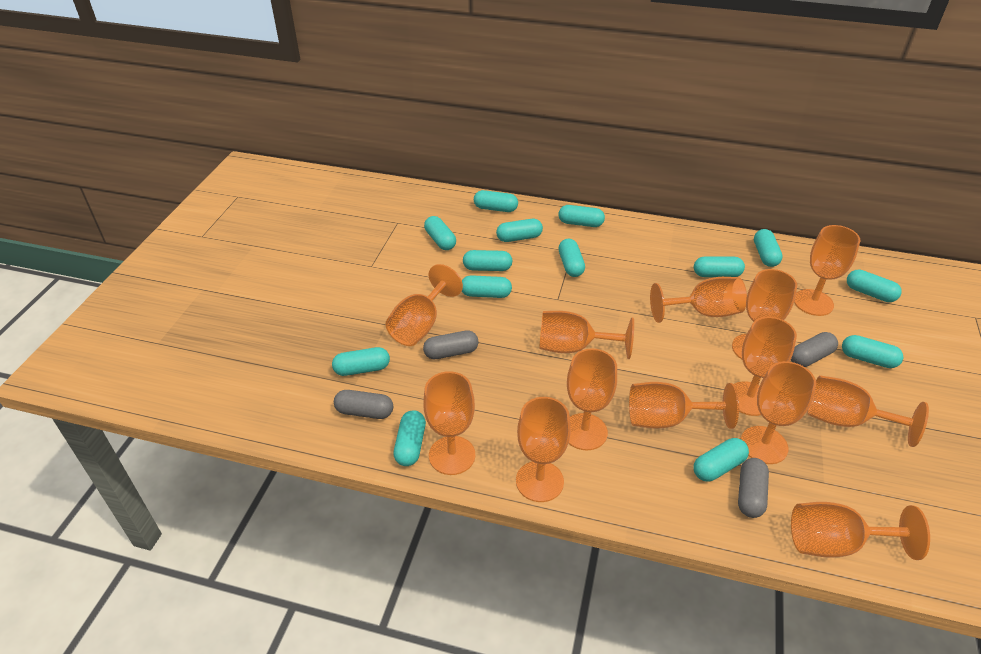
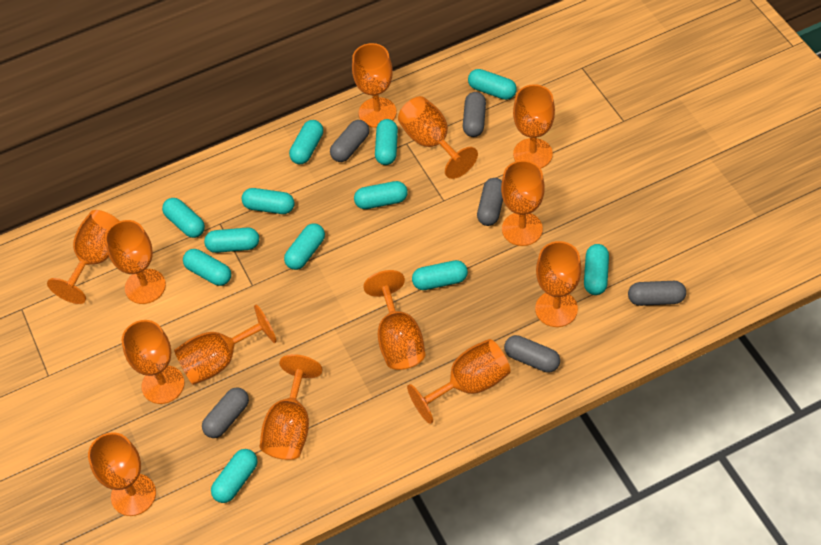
grey capsule: [334,390,393,419] [423,330,479,359] [738,458,769,518] [791,332,838,367] = 4 -> [202,388,249,438] [330,120,369,162] [463,92,486,137] [477,178,503,226] [504,335,560,373] [628,281,686,306] = 6
turquoise capsule: [332,347,390,376] [394,410,426,466] [424,216,456,250] [462,275,512,298] [463,250,512,271] [474,190,518,212] [496,219,543,242] [558,239,585,277] [559,205,605,227] [694,256,745,277] [694,438,749,482] [754,229,783,267] [842,335,903,368] [847,269,902,302] = 14 -> [162,198,205,238] [183,249,231,286] [204,227,259,253] [211,449,257,503] [242,188,295,214] [284,224,325,270] [289,120,323,164] [354,181,408,209] [375,119,398,165] [412,260,468,290] [468,69,517,100] [584,244,609,295] = 12

